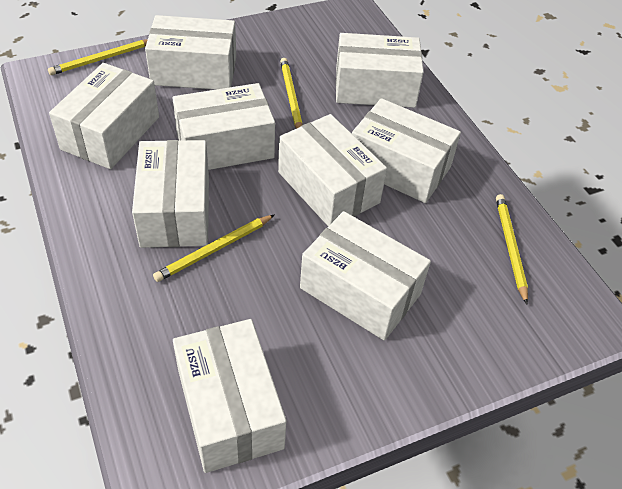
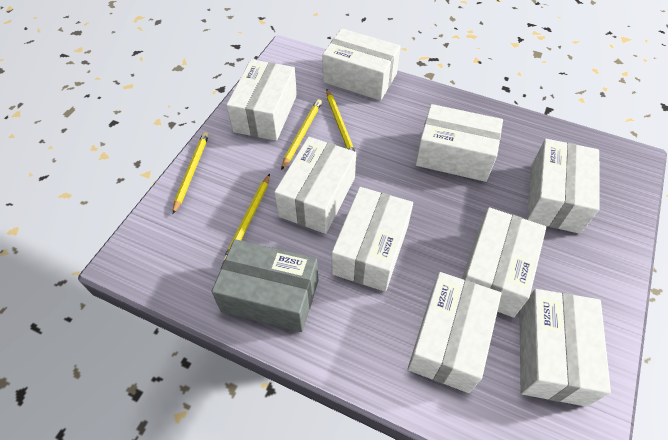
grey box: none = 0 -> [211,239,318,332] = 1

